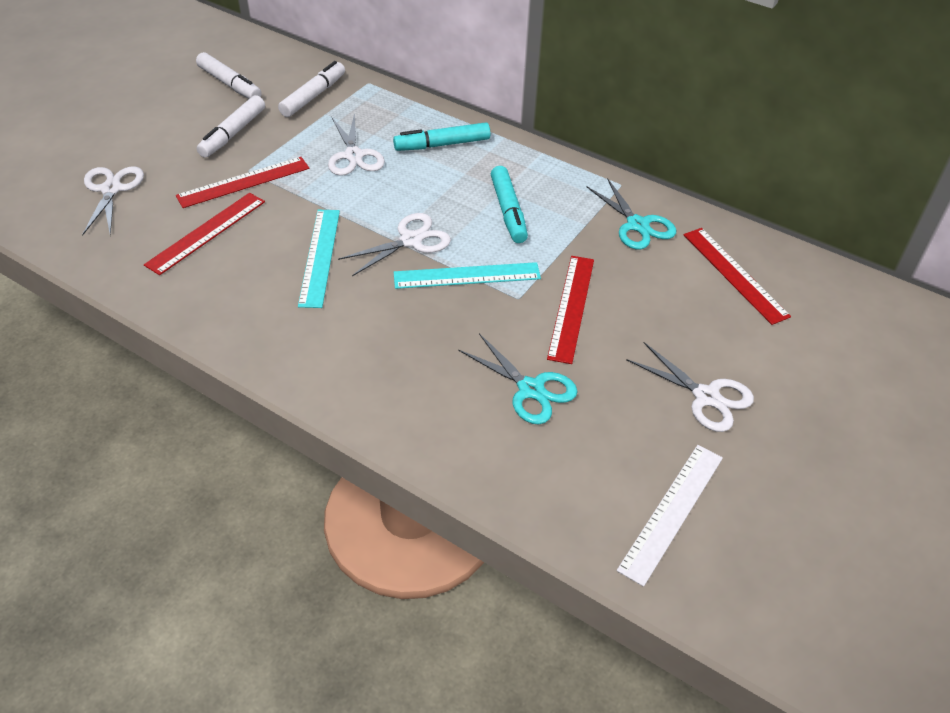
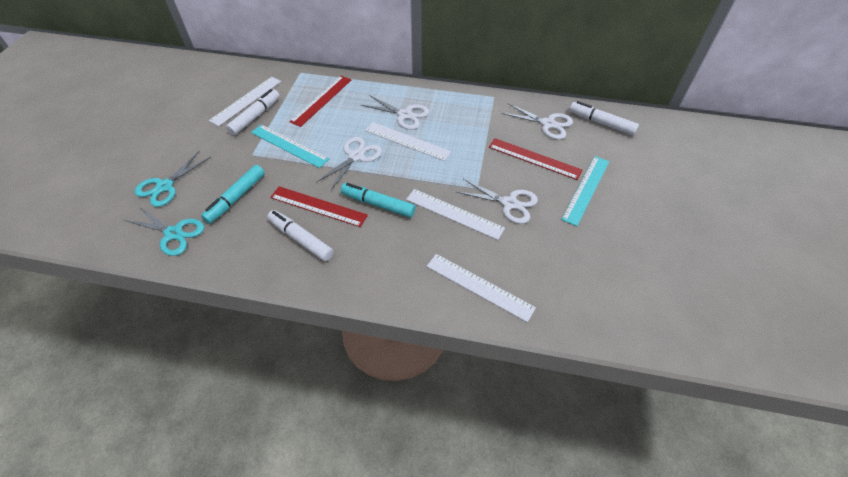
red ruler: [144,193,265,275] [176,157,309,208] [547,256,594,364] [683,228,791,325] = 4 -> [270,186,368,227] [290,76,352,127] [489,138,582,180] = 3
white ruler: [617,445,723,587] = 1 -> [209,77,281,126] [365,122,451,161] [406,189,505,240] [427,254,536,322] = 4

